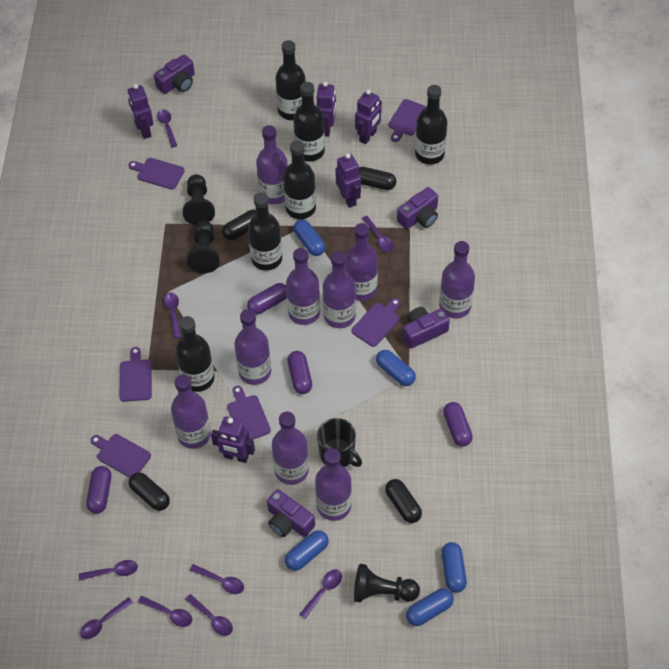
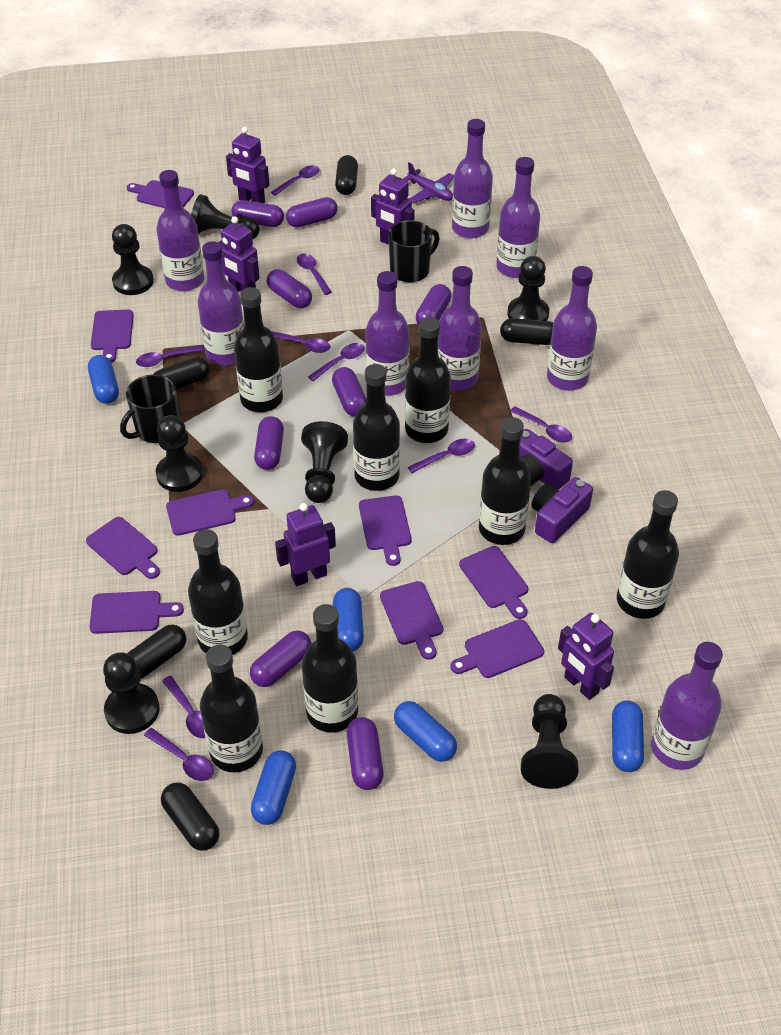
black bottle: [176,316,214,392] [248,192,282,270] [276,40,305,120] [283,140,316,219] [293,82,325,161] [415,85,447,165] = 6 -> [188,529,248,655] [200,644,263,772] [234,287,283,412] [302,604,358,732] [353,364,400,491] [405,317,451,443] [479,417,531,545] [617,490,679,619] = 8
black capsule: [129,472,170,511] [222,210,256,240] [359,167,396,190] [385,479,422,523] = 4 -> [127,625,186,679] [153,357,210,390] [161,782,219,851] [335,155,358,195] [500,318,553,345] = 5
black mug: [317,418,362,467] = 1 -> [120,375,179,443] [388,220,440,283] = 2
black pawn: [183,174,215,225] [187,221,220,273] [354,564,420,603] = 3 -> [103,652,160,734] [112,224,154,295] [156,415,203,492] [191,194,260,240] [301,421,348,503] [507,256,549,321] [521,694,578,789] = 7
purple bottle: [171,375,211,449] [234,309,271,385] [256,125,288,204] [272,412,309,485] [286,248,320,325] [315,449,352,521] [323,251,356,328] [345,223,378,301] [439,241,475,318] = 9 -> [156,170,204,292] [198,241,244,365] [366,271,409,396] [438,266,482,391] [452,119,493,239] [496,157,540,278] [547,266,597,391] [651,642,723,770] = 8
purple camera: [154,54,195,94] [267,489,315,537] [397,187,438,229] [403,307,450,349] = 4 -> [520,429,573,490] [531,477,593,543] = 2
purple capsule: [86,466,111,514] [247,283,287,315] [287,351,312,394] [443,402,473,447] = 4 -> [232,200,284,227] [250,631,312,687] [254,416,284,470] [267,269,312,308] [286,197,338,228] [332,367,366,417] [347,717,384,790] [416,284,451,325] = 8
purple cutting board: [90,434,151,478] [120,347,152,402] [128,158,185,189] [227,386,271,440] [351,298,401,347] [388,99,427,142] = 6 -> [86,517,160,579] [89,591,184,634] [91,310,134,363] [127,180,194,208] [166,489,254,536] [359,495,412,566] [380,581,443,660] [450,619,544,678] [459,546,528,619] = 9
purple plane: none = 0 -> [403,162,454,203] = 1

